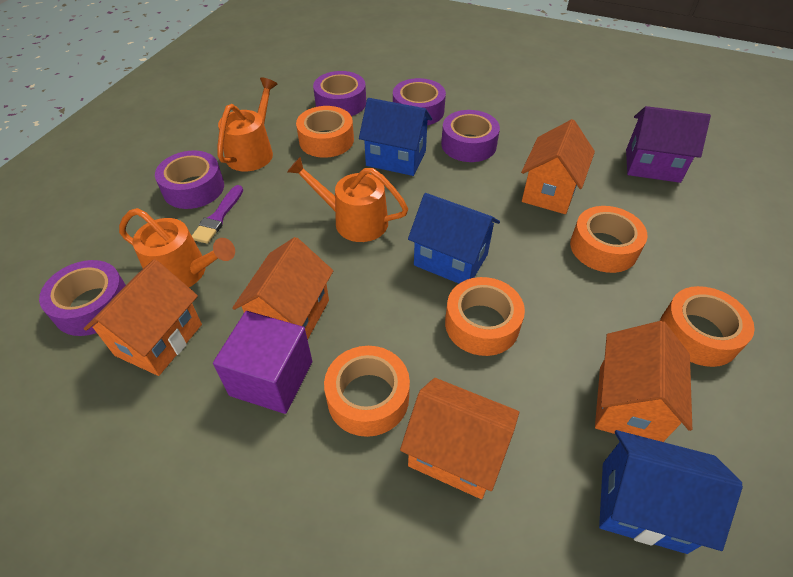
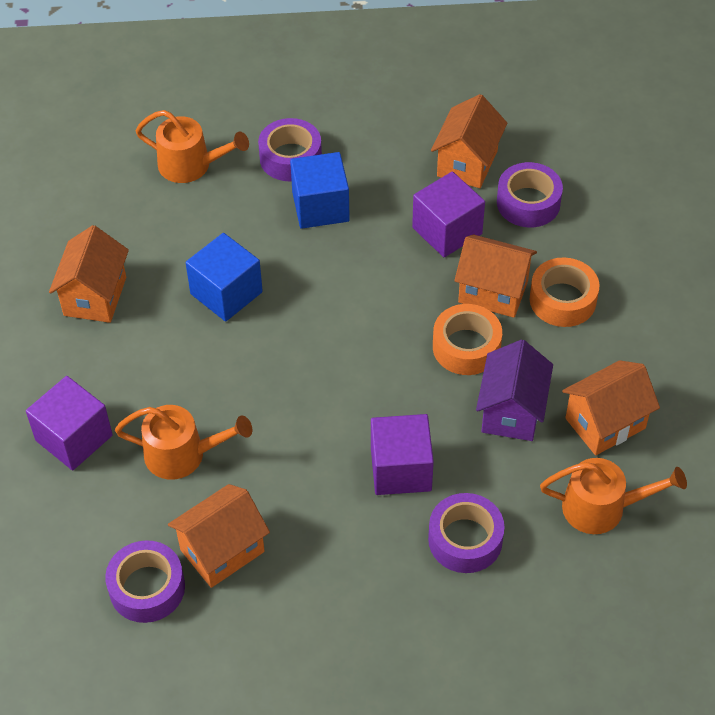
blue cube: none = 0 -> [186,233,263,322] [290,152,350,229] = 2
blue house: [359,98,432,176] [408,193,500,283] [599,430,743,554] = 3 -> none = 0
orange tape: [296,106,354,158] [324,346,410,437] [445,277,525,356] [570,206,648,273] [660,286,755,367] = 5 -> [433,304,502,375] [530,257,599,327] = 2
purple brush: [192,185,243,244] = 1 -> none = 0
purple cube: [213,311,312,414] = 1 -> [26,376,113,470] [371,414,434,495] [412,172,485,257] = 3
purple tape: [39,260,126,336] [155,151,224,209] [313,71,366,116] [393,78,446,125] [441,110,500,162] = 5 -> [105,540,185,623] [258,118,322,181] [428,493,504,573] [497,162,563,227] = 4

